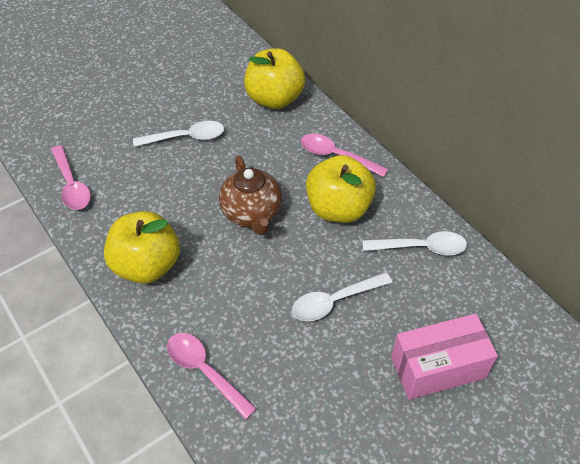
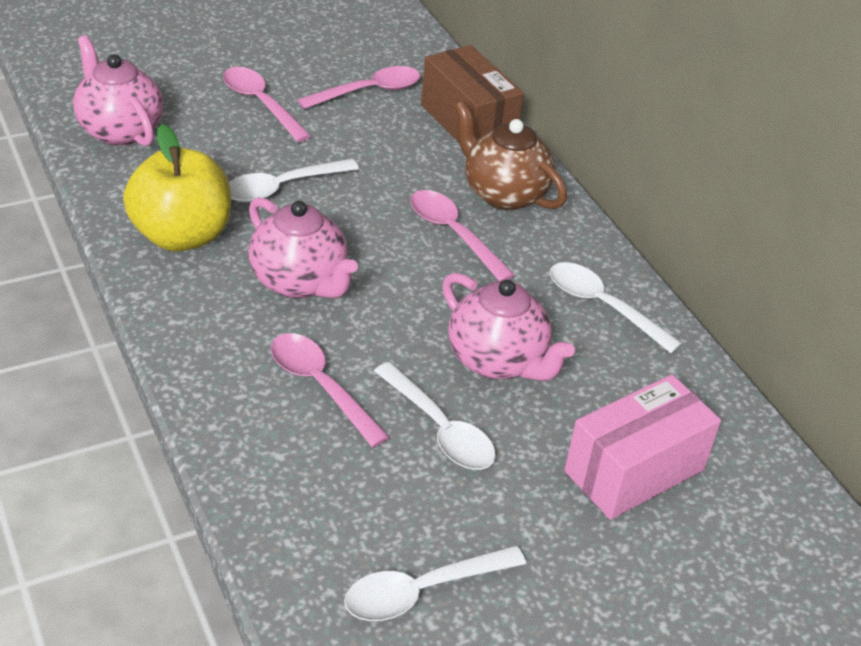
brown box: none = 0 -> [421,45,524,142] = 1
pink spoon: [51,145,91,210] [167,333,257,419] [301,134,388,177] = 3 -> [223,67,311,142] [271,333,389,447] [298,66,420,109] [411,190,514,281] = 4
pink teapot: none = 0 -> [73,35,163,146] [248,197,358,298] [442,273,575,381] = 3
white spoon: [133,121,224,147] [292,272,392,321] [363,231,467,255] = 3 -> [229,159,359,202] [344,546,526,621] [374,362,496,470] [550,262,682,354] = 4
yellow apple: [104,211,180,284] [244,48,305,109] [306,155,376,223] = 3 -> [123,124,231,252] = 1

